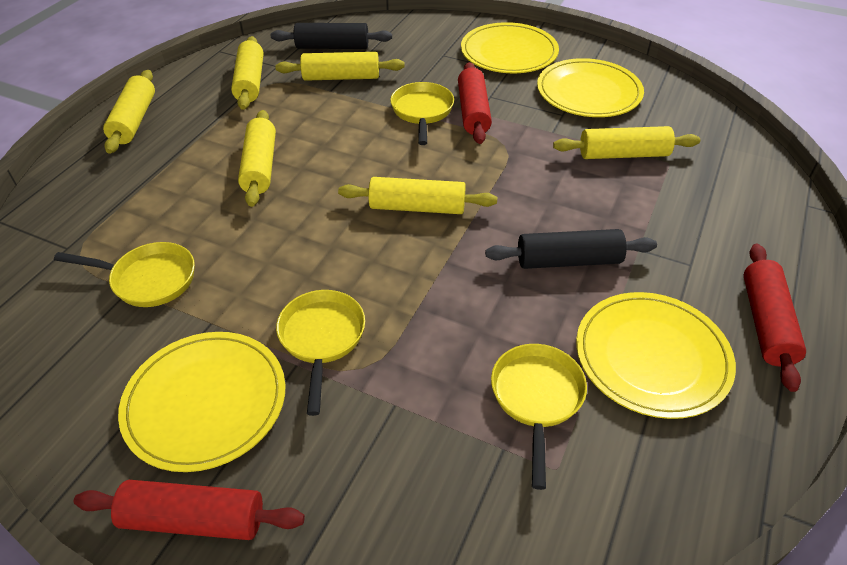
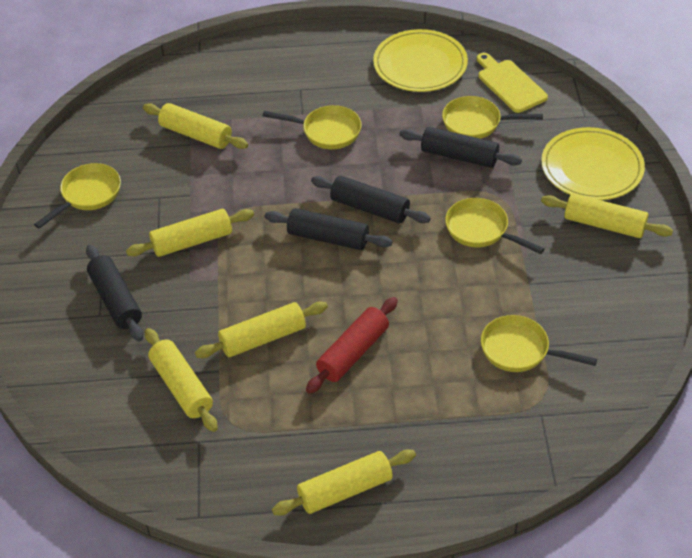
black rolling pin: [271,23,392,49] [485,229,657,269] = 2 -> [86,245,143,341] [265,208,393,250] [311,176,431,224] [399,127,522,168] = 4
red rolling pin: [74,480,305,540] [458,62,492,144] [744,244,806,392] = 3 -> [306,297,398,394] = 1
yellow cutting board: none = 0 -> [477,53,548,113] = 1
yellow pan: [54,242,195,307] [276,290,365,416] [390,82,454,145] [491,344,587,490] = 4 -> [34,163,121,229] [263,105,362,149] [442,96,543,139] [445,198,545,254] [481,315,597,372] = 5
yellow plate: [118,332,286,472] [461,22,559,73] [537,58,644,117] [576,292,736,419] = 4 -> [373,29,468,92] [541,127,645,200] = 2

